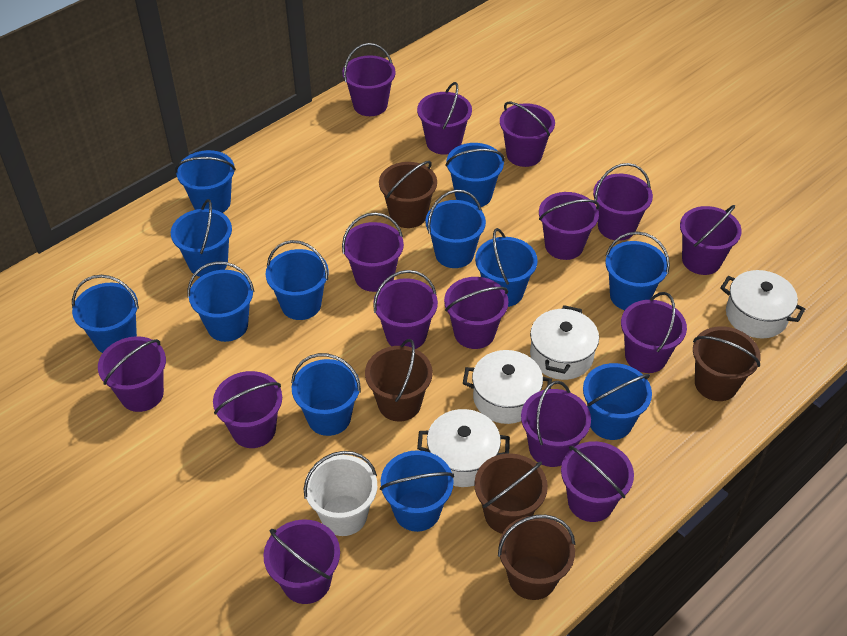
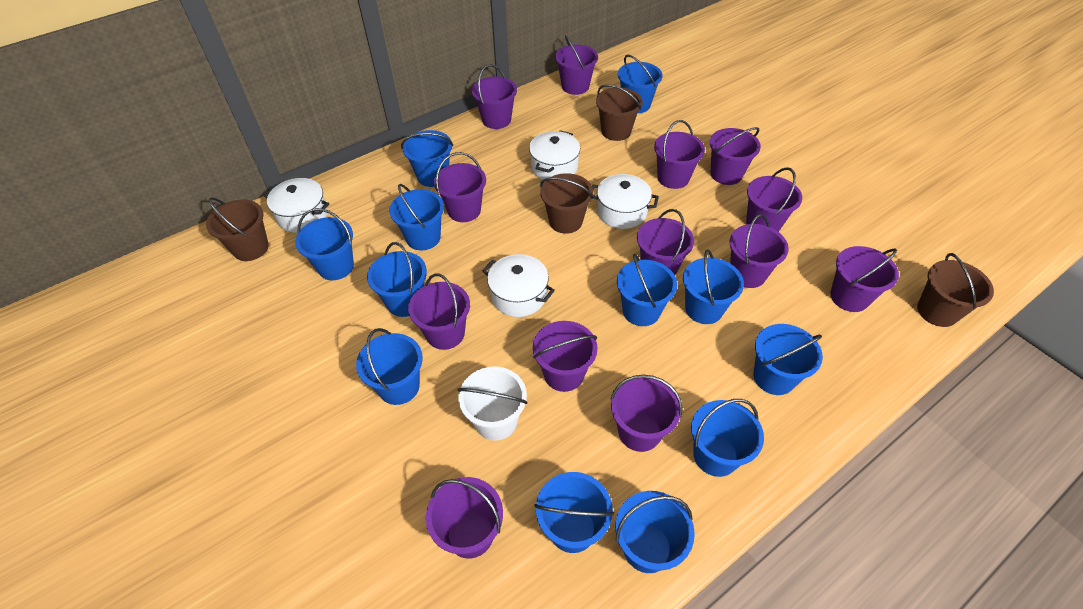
brown bucket: [365,339,433,421] [379,161,437,228] [474,453,548,534] [498,515,575,600] [693,326,761,401] = 5 -> [206,197,269,261] [540,173,593,234] [596,84,643,141] [917,253,994,327] = 4
purple bucket: [98,336,166,412] [213,371,282,448] [263,519,340,604] [342,43,396,116] [342,212,404,292] [373,270,438,349] [417,82,472,155] [444,277,509,349] [500,102,555,167] [521,381,591,467] [539,192,599,260] [561,441,634,522] [593,163,653,241] [621,292,687,373] [680,205,742,275] = 15 -> [408,274,470,350] [426,477,503,559] [434,152,486,222] [472,64,517,129] [533,321,598,392] [555,35,598,95] [611,375,683,452] [637,209,694,275] [654,120,705,189] [710,127,761,185] [729,214,789,288] [746,167,802,232] [830,246,899,312] = 13

